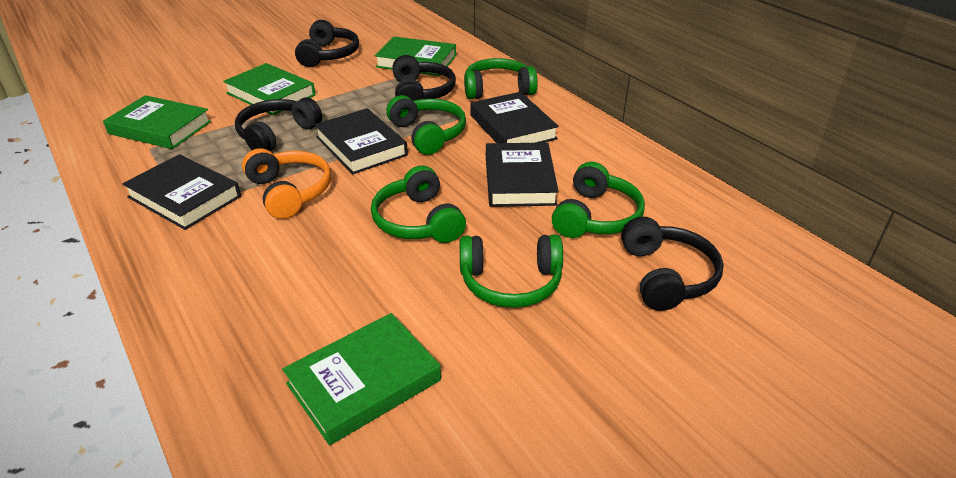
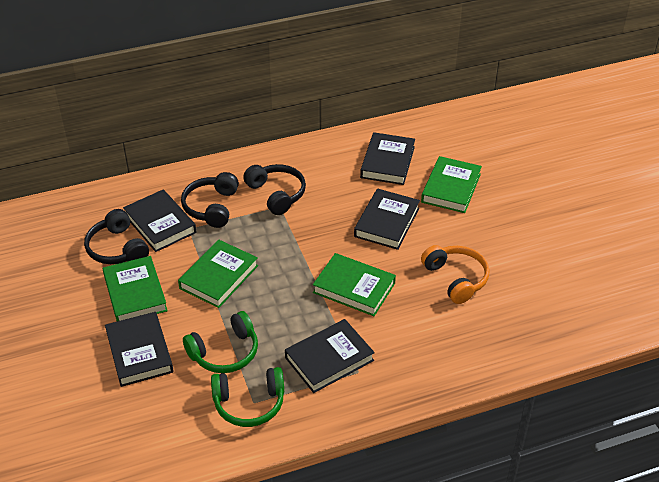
black book: [122,154,241,230] [314,108,408,174] [470,92,559,143] [486,142,559,207] = 4 -> [105,312,174,387] [123,189,196,252] [285,319,375,393] [354,188,420,250] [360,132,415,185] = 5
black headphones: [235,97,322,151] [295,20,359,67] [392,55,456,101] [621,217,724,311] = 4 -> [84,209,149,264] [181,172,239,228] [243,164,306,215] = 3
green headphones: [371,166,466,243] [386,95,466,155] [460,234,563,308] [464,58,538,99] [552,162,645,238] = 5 -> [183,311,258,373] [211,367,284,427] = 2

